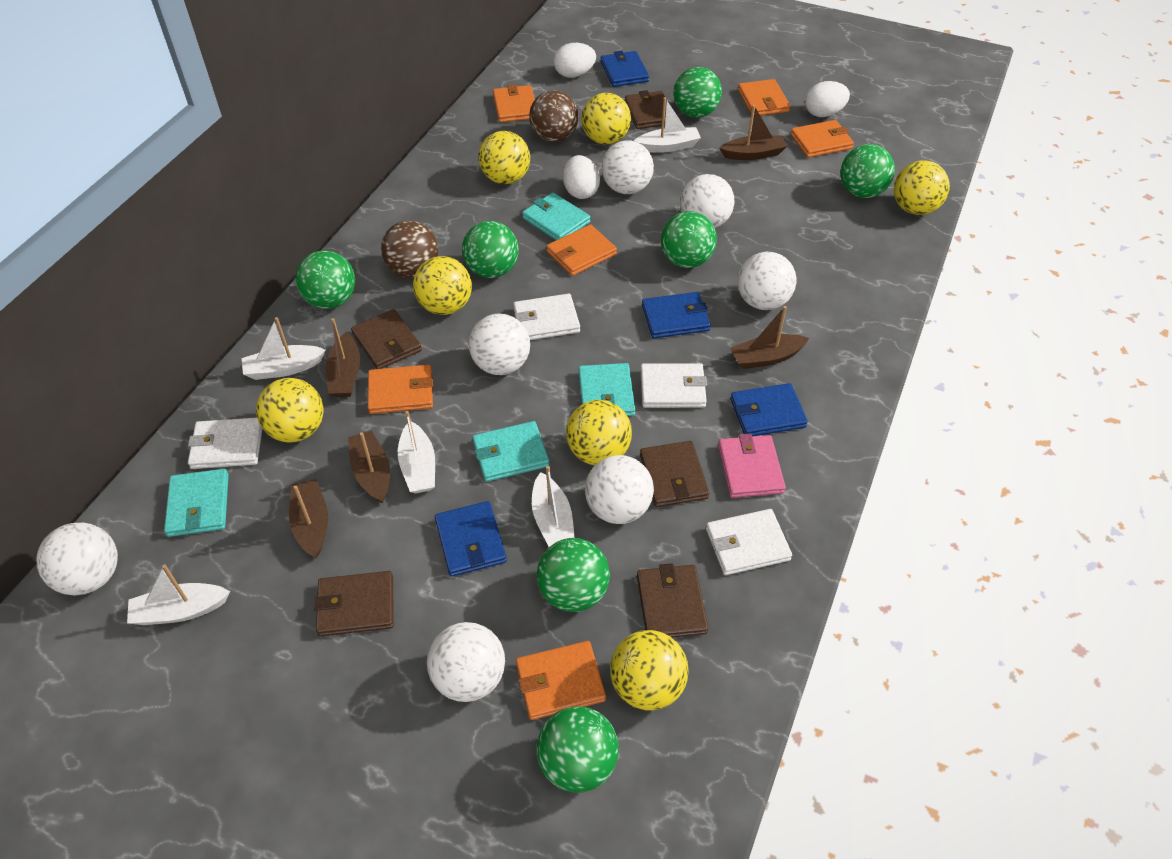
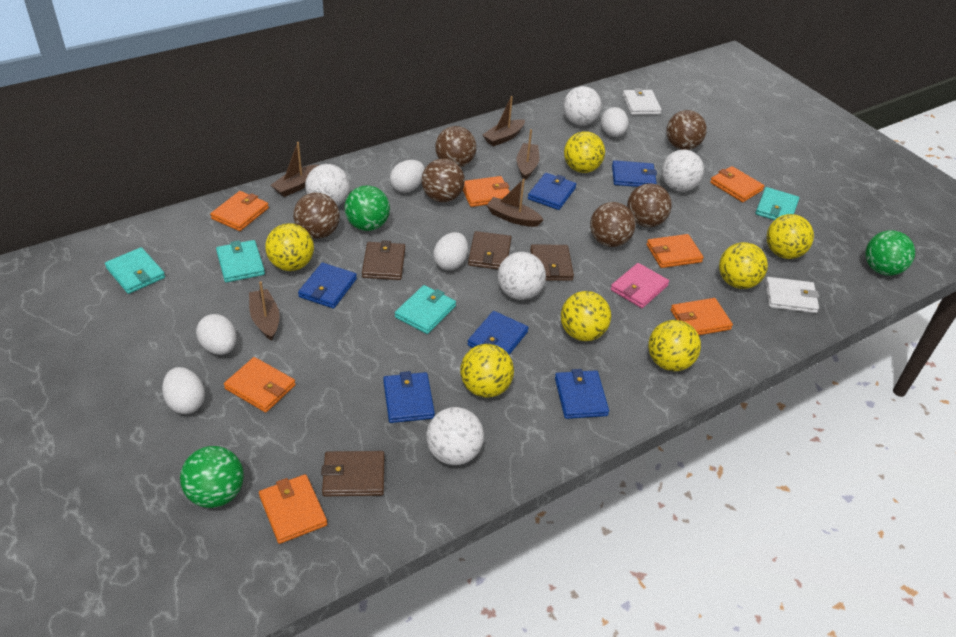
blue wallet: [435,501,507,577] [601,51,649,87] [642,292,711,338] [730,383,808,436] = 4 -> [298,263,357,309] [383,371,435,423] [468,311,528,355] [528,173,576,210] [555,369,609,419] [612,160,657,187] = 6
brown ball: [381,220,438,278] [529,90,579,142] = 2 -> [293,193,340,239] [422,159,465,202] [435,126,476,167] [590,202,636,247] [627,183,671,227] [666,110,707,150] = 6
brown wallet: [314,571,394,637] [351,309,422,369] [625,90,667,129] [637,563,708,638] [640,441,709,507] = 5 -> [321,451,385,496] [362,240,405,280] [468,231,511,269] [530,244,574,281] = 4
green ball: [296,250,355,309] [462,221,519,278] [536,706,619,793] [537,538,610,612] [661,211,717,268] [673,67,722,118] [841,144,895,198] = 7 -> [180,446,244,508] [345,186,390,231] [865,230,915,276] = 3
orange wallet: [368,365,433,414] [493,84,535,122] [516,641,606,720] [546,224,617,276] [738,79,790,116] [791,120,854,158] = 6 -> [210,191,269,231] [224,357,296,413] [259,474,327,544] [463,176,510,207] [647,234,704,268] [671,298,733,335] [710,166,764,202] = 7
white ball: [37,522,118,595] [427,622,505,702] [469,314,530,375] [585,455,654,524] [602,140,654,194] [680,174,735,228] [738,252,796,310] = 7 -> [305,164,350,206] [426,407,484,465] [498,252,546,300] [563,86,602,126] [661,150,704,192] = 5
white boat: [127,565,230,625] [242,317,326,380] [398,411,435,493] [532,466,575,547] [634,97,701,153] = 5 -> none = 0
white egg: [554,43,596,78] [563,155,600,199] [805,81,850,117] = 3 -> [162,367,205,414] [196,314,237,355] [390,160,425,193] [433,232,468,270] [601,107,629,137] = 5
white wallet: [188,417,262,469] [513,294,580,340] [641,363,707,408] [706,509,792,575] = 4 -> [623,88,662,115] [765,277,819,313] = 2

